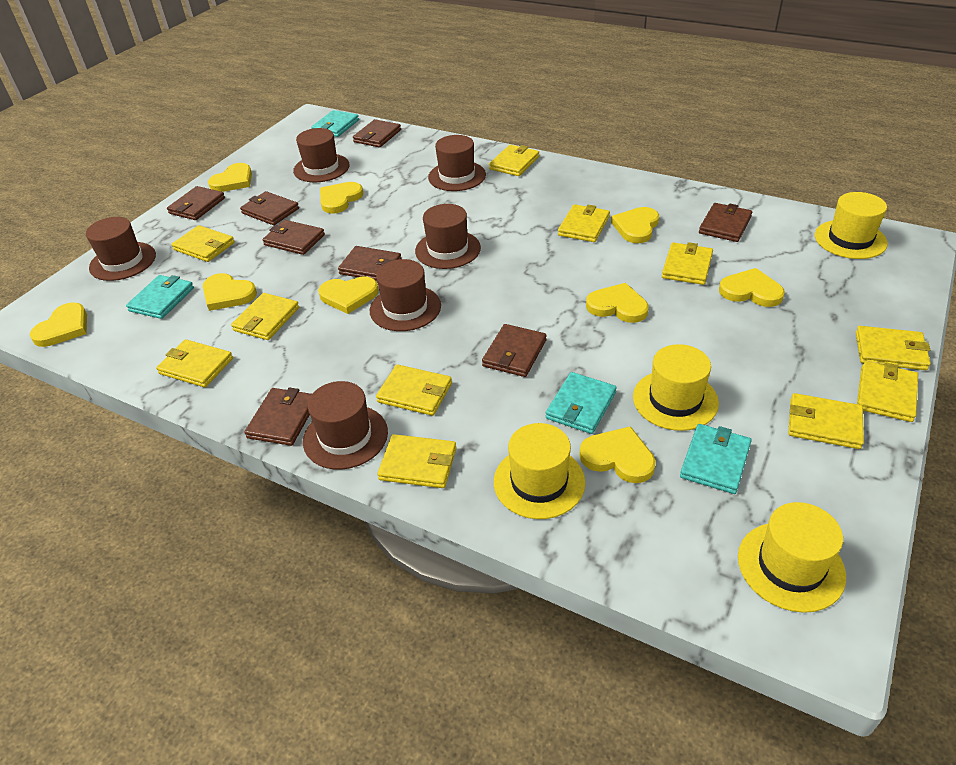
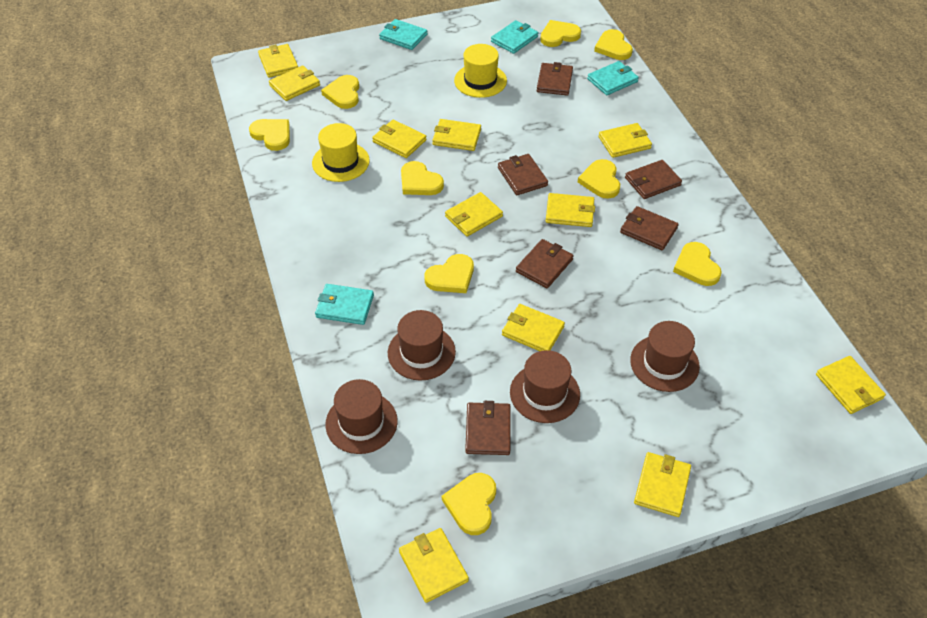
brown hat: [86,217,156,281] [293,128,349,182] [303,381,388,470] [370,259,441,331] [415,204,481,269] [428,135,486,191] = 6 -> [325,379,398,454] [388,310,456,381] [510,350,580,423] [630,321,700,392] = 4
brown wallet: [167,186,225,220] [240,191,299,225] [244,387,312,446] [263,220,325,255] [338,246,402,281] [353,119,401,148] [482,324,547,377] [699,203,752,242] = 8 -> [465,401,511,455] [498,154,548,195] [516,239,574,288] [537,62,573,96] [620,206,679,250] [625,160,682,199] = 6
yellow hat: [494,423,585,519] [633,344,719,431] [738,502,846,613] [815,192,888,259] = 4 -> [312,123,370,182] [454,44,507,98] = 2

